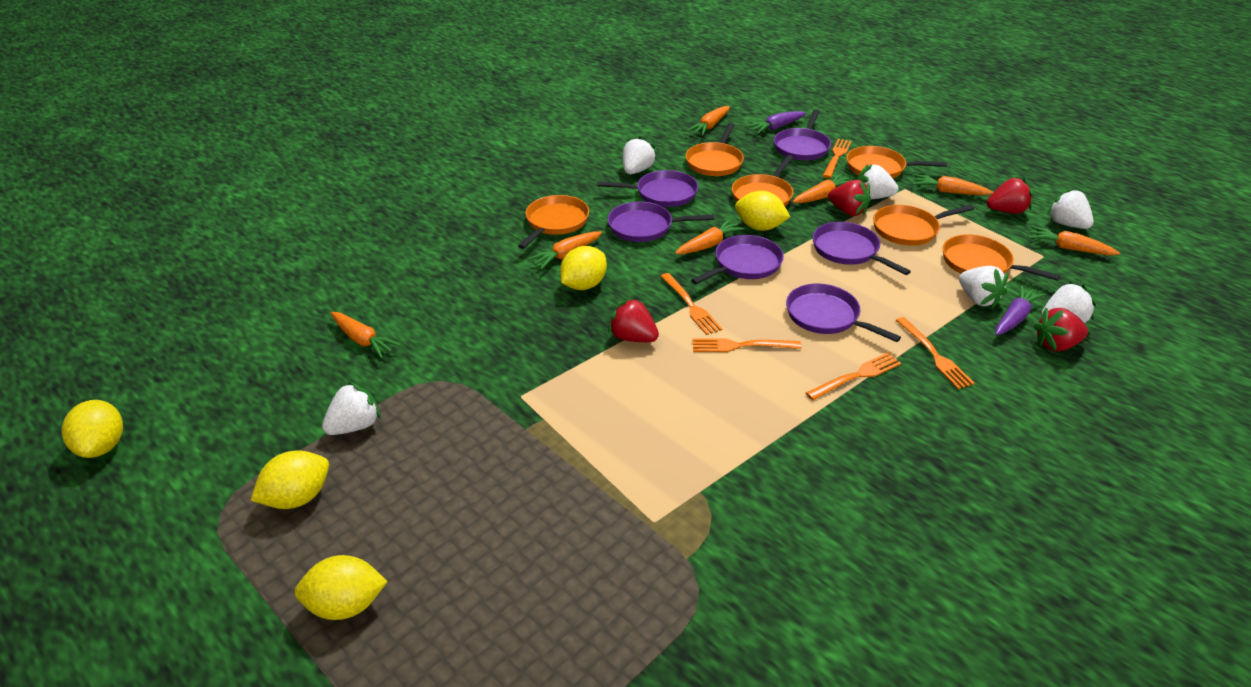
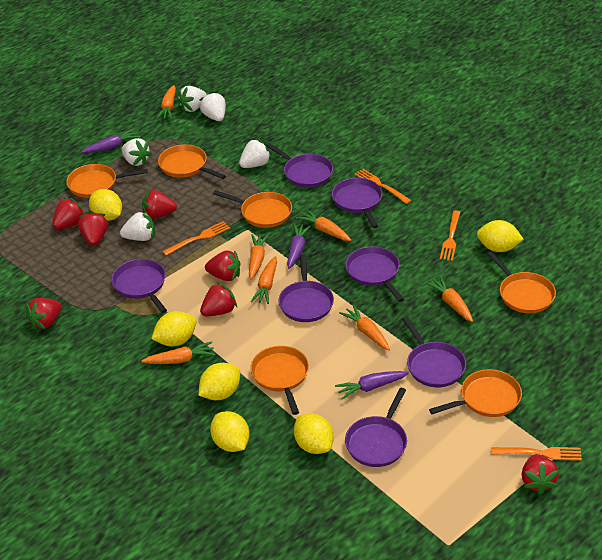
orange fork: [660,273,722,335] [692,338,801,352] [806,353,901,400] [823,139,852,178] [896,317,975,389] = 5 -> [162,221,230,256] [354,169,412,204] [440,210,461,261] [491,447,582,461] = 4
purple carrot: [746,111,806,134] [995,285,1045,336] = 2 -> [81,129,140,153] [287,224,311,269] [335,371,409,399] = 3
purple pan: [597,170,698,207] [608,202,714,242] [691,235,784,284] [774,109,831,161] [786,283,901,342] [812,222,911,275] = 6 -> [112,259,167,313] [266,143,333,188] [278,254,334,322] [332,178,382,228] [345,388,407,467] [346,246,404,302] [402,317,466,387] = 7
red strawberry: [608,297,659,342] [828,180,871,216] [987,177,1032,214] [1034,308,1088,351] = 4 -> [26,298,62,330] [52,197,85,229] [78,211,108,246] [142,190,177,219] [200,282,237,317] [205,250,240,281] [522,454,559,495] = 7
white strawberry: [322,382,381,435] [623,136,657,174] [857,164,898,199] [959,266,1008,308] [1041,282,1096,323] [1047,188,1094,229] = 6 -> [120,211,155,241] [121,138,152,166] [177,86,207,112] [199,92,226,121] [239,139,271,168] = 5
yellow lemon: [62,400,123,458] [251,451,329,509] [295,555,388,620] [560,246,607,290] [735,191,790,231] = 5 -> [89,189,122,221] [151,311,196,346] [198,363,240,400] [210,411,250,452] [294,413,334,454] [477,220,524,252] = 6

